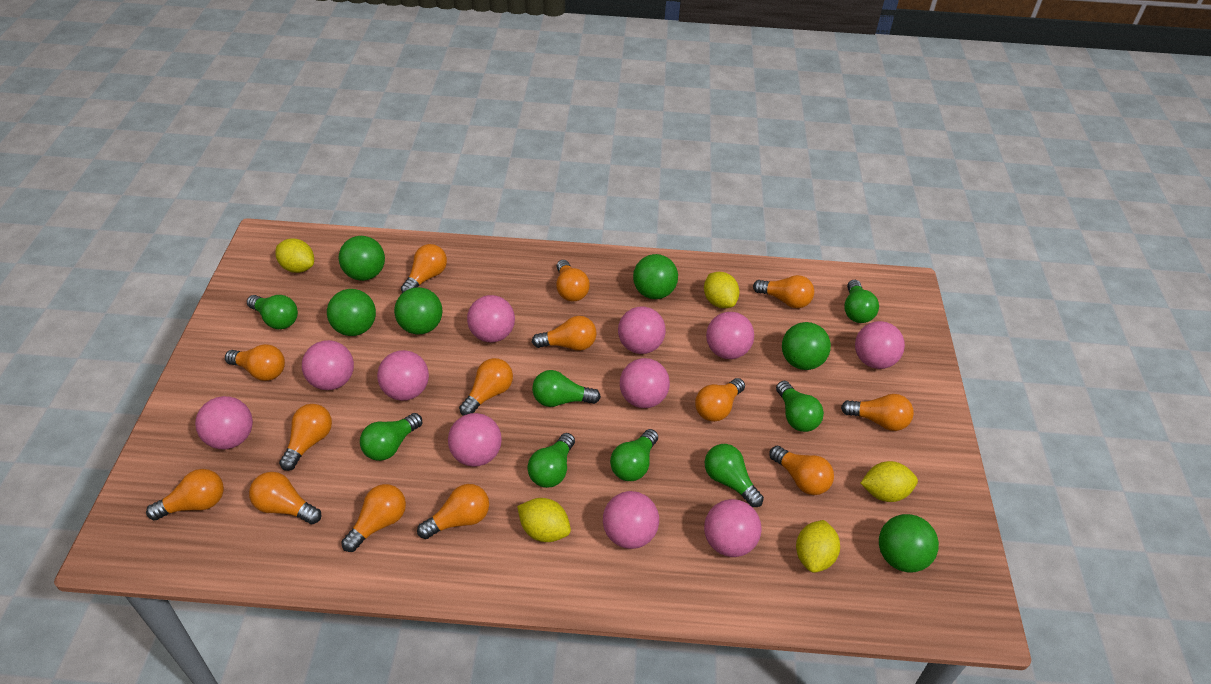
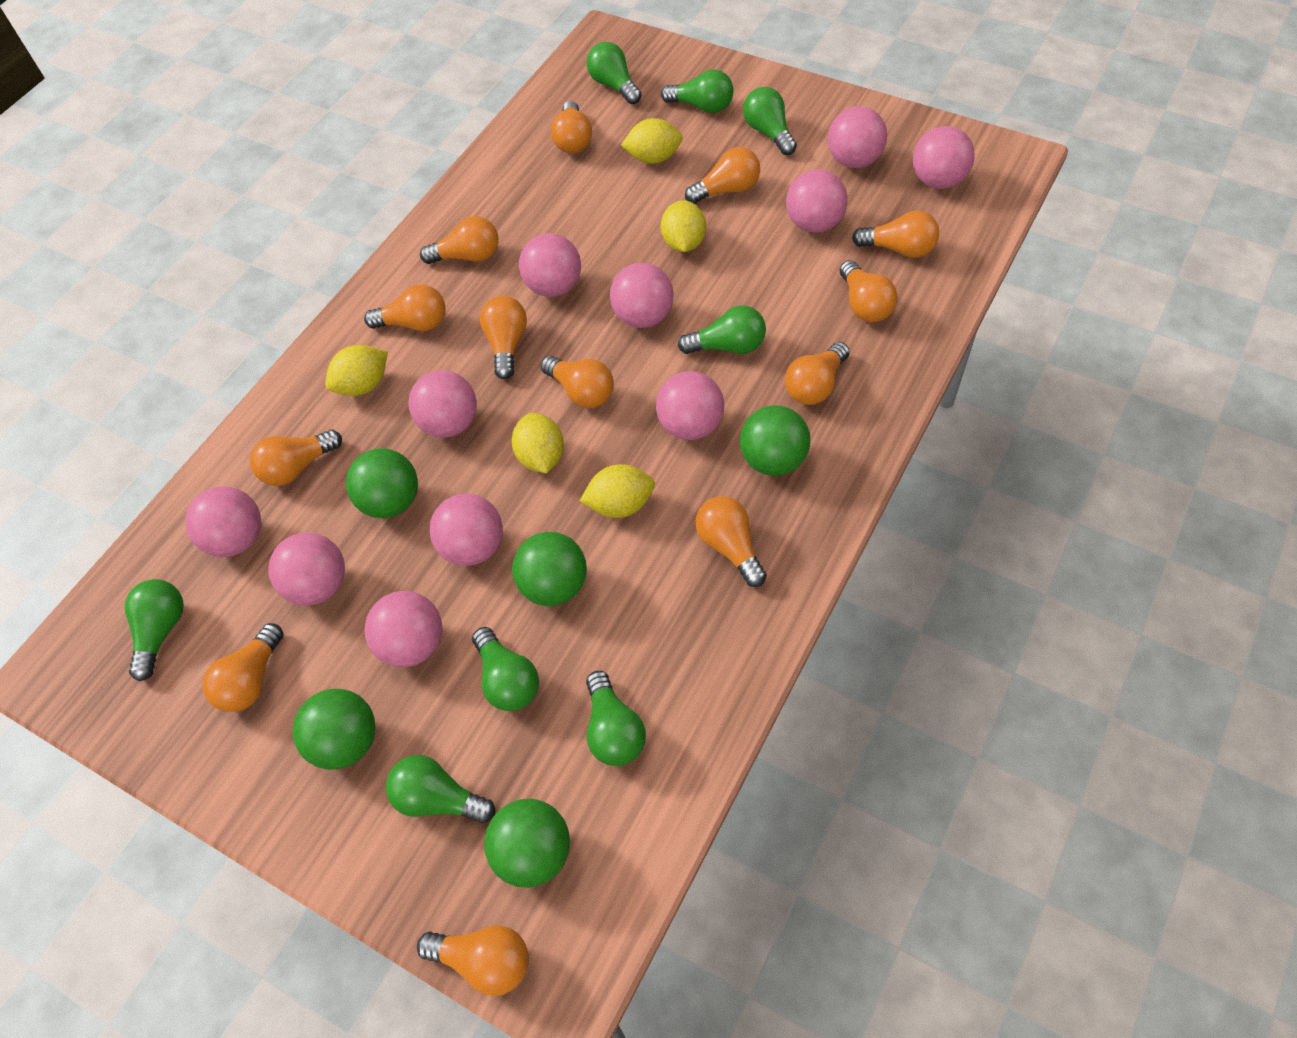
green ball: [327,289,376,336] [339,236,385,281] [394,287,442,335] [633,254,678,299] [782,322,831,370] [879,514,939,572] = 6 -> [292,689,376,770] [346,448,418,518] [484,799,570,888] [512,532,587,606] [740,405,810,476] = 5
orange light bulb: [146,469,224,520] [225,344,285,381] [249,472,321,524] [279,404,332,471] [341,484,406,552] [401,244,447,293] [417,484,489,539] [459,358,513,416] [532,316,597,351] [556,260,590,302] [695,378,745,422] [753,275,814,308] [769,446,834,495] [841,394,914,431] = 14 -> [203,623,284,712] [250,430,342,486] [364,284,445,331] [417,925,529,996] [420,216,498,264] [480,296,527,379] [540,355,614,408] [551,101,592,153] [685,147,760,204] [696,496,767,587] [785,342,850,405] [840,260,898,322] [852,211,939,258] = 13

